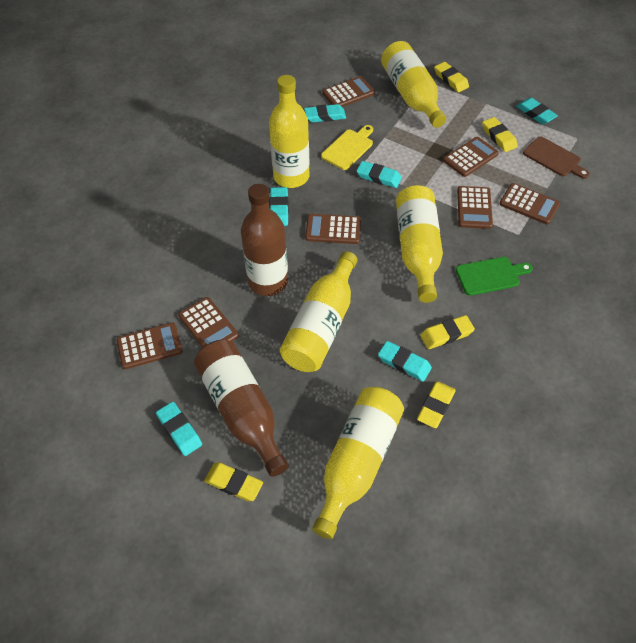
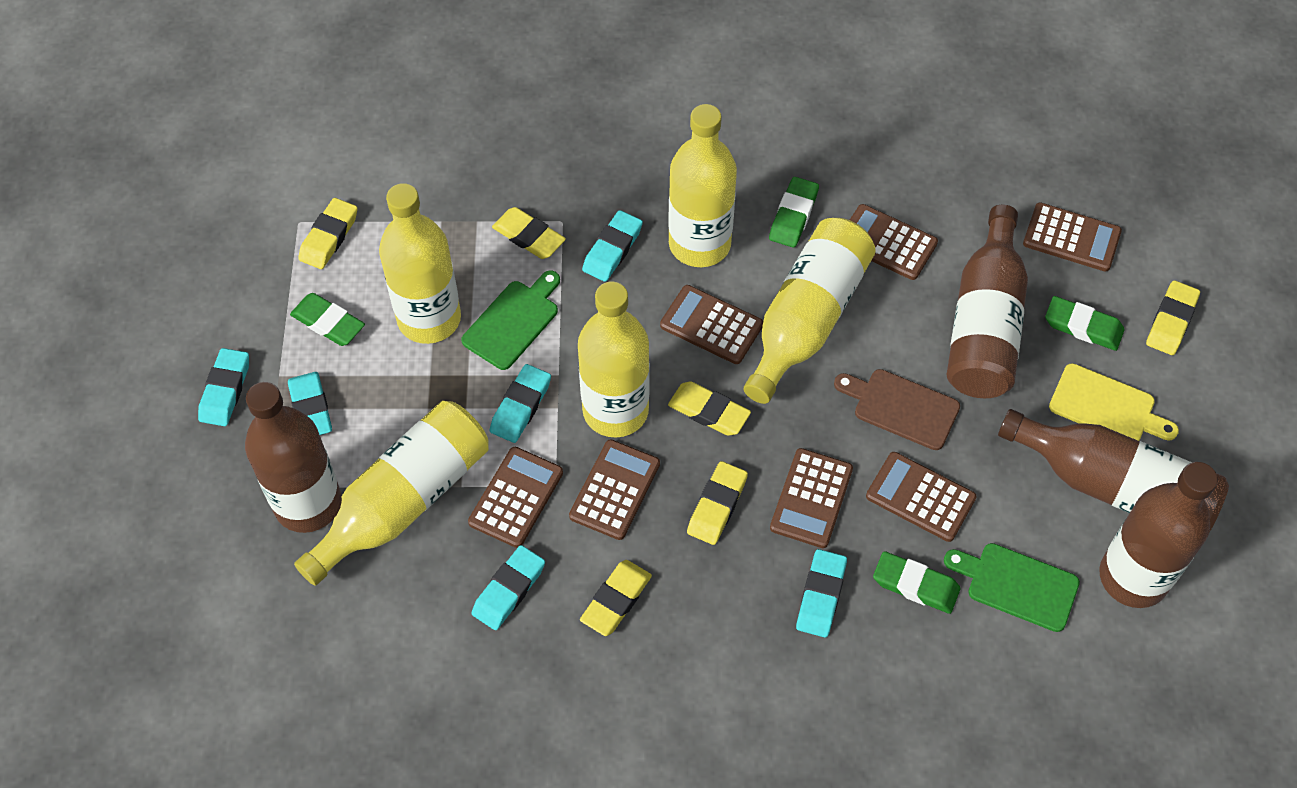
brown bottle: [194,340,289,477] [241,184,288,296] = 2 -> [245,382,342,533] [947,205,1028,398] [998,409,1229,533] [1099,462,1218,608] = 4
green cutting board: [456,257,533,296] = 1 -> [461,271,560,370] [944,543,1080,632] = 2
green eraser: none = 0 -> [290,293,365,346] [769,177,819,248] [873,551,960,614] [1045,296,1124,351] = 4
yellow eraser: [204,462,263,501] [417,381,456,428] [420,315,475,349] [434,62,469,92] [482,117,518,152] = 5 -> [298,198,357,269] [492,207,566,259] [580,560,652,636] [668,382,751,436] [687,461,748,545] [1146,280,1200,355] = 6

